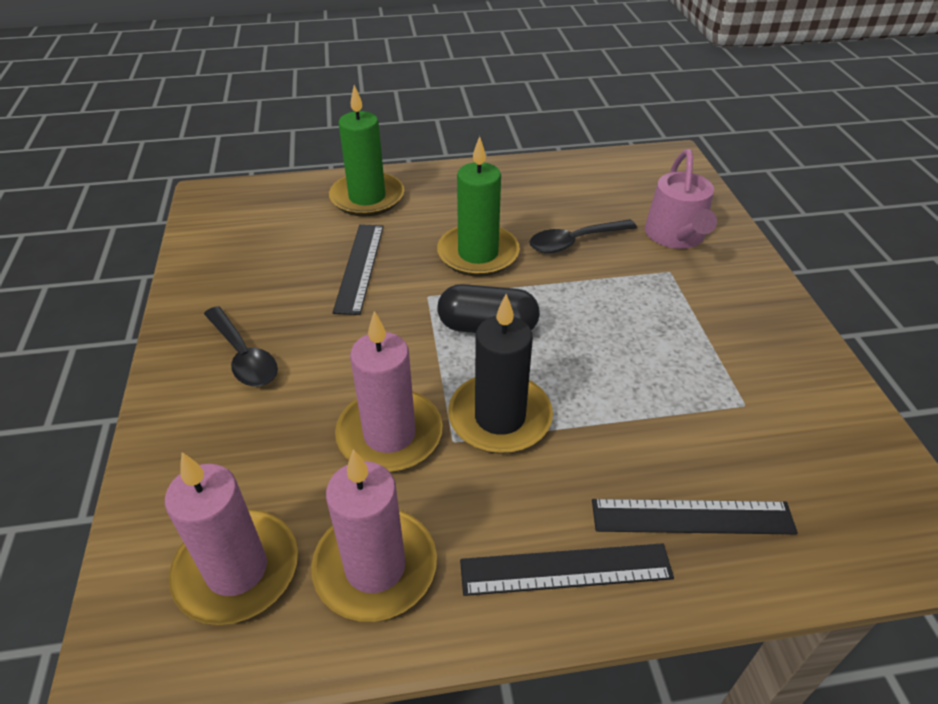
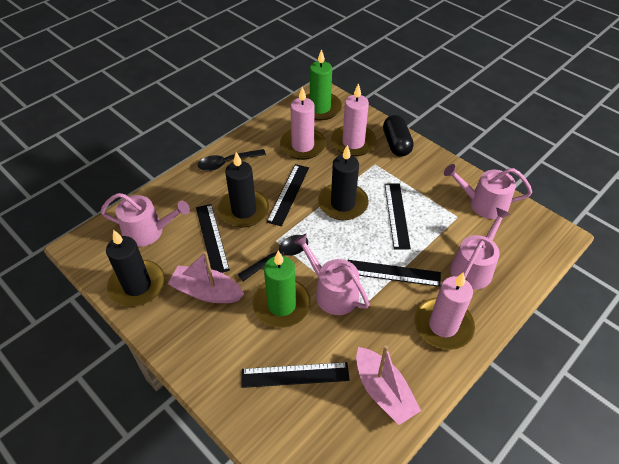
black candle: [448,294,553,454] = 1 -> [106,230,165,307] [218,152,269,227] [318,145,369,220] = 3
black ruler: [333,224,384,315] [460,543,674,596] [592,499,798,535] = 3 -> [196,204,230,273] [242,362,350,388] [267,164,309,226] [348,260,441,287] [385,183,411,250] = 5
pink boat: none = 0 -> [168,251,244,303] [356,345,421,425] = 2
pink watering can: [645,149,717,249] = 1 -> [100,193,190,247] [293,234,370,315] [444,164,532,219] [450,208,510,290] = 4

